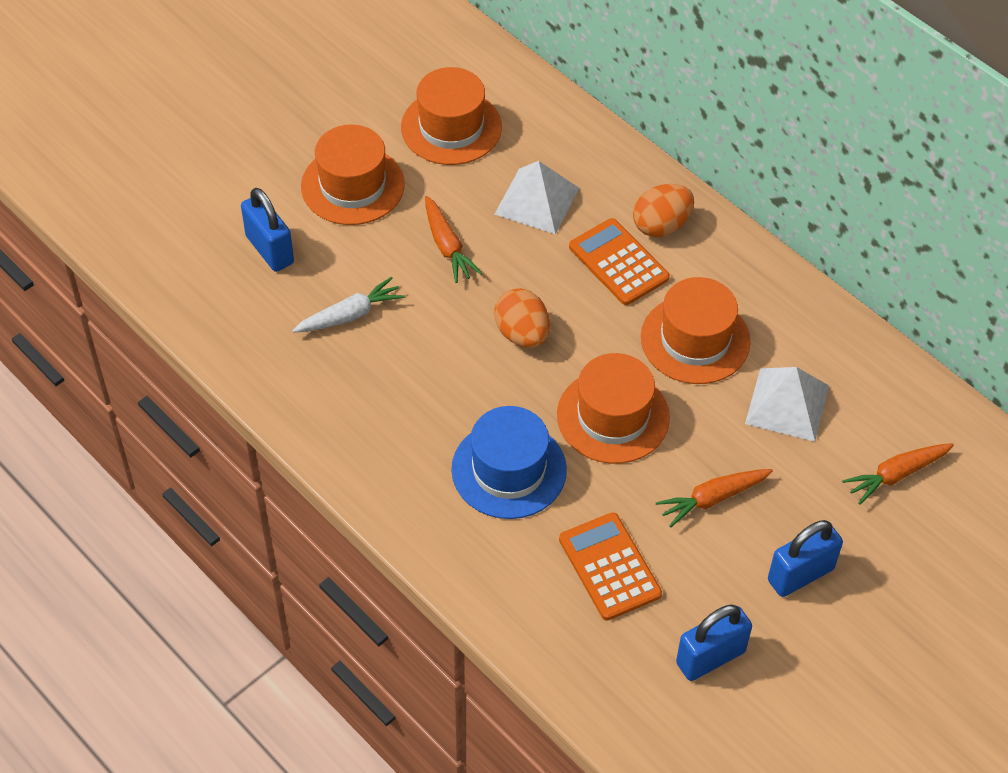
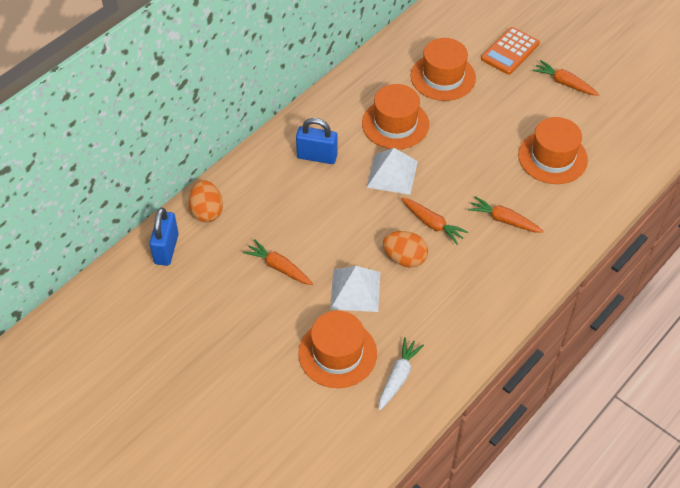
blue hat: [451,406,567,519] = 1 -> none = 0
blue padlock: [241,188,294,272] [676,604,752,681] [768,520,843,597] = 3 -> [149,208,179,266] [296,118,338,164] = 2
orange calculator: [559,512,662,621] [569,218,670,305] = 2 -> [481,27,540,75] = 1
orange carrot: [425,196,482,283] [655,469,773,528] [842,443,954,505] = 3 -> [243,239,313,285] [401,197,468,244] [468,196,544,233] [532,60,599,96] = 4

